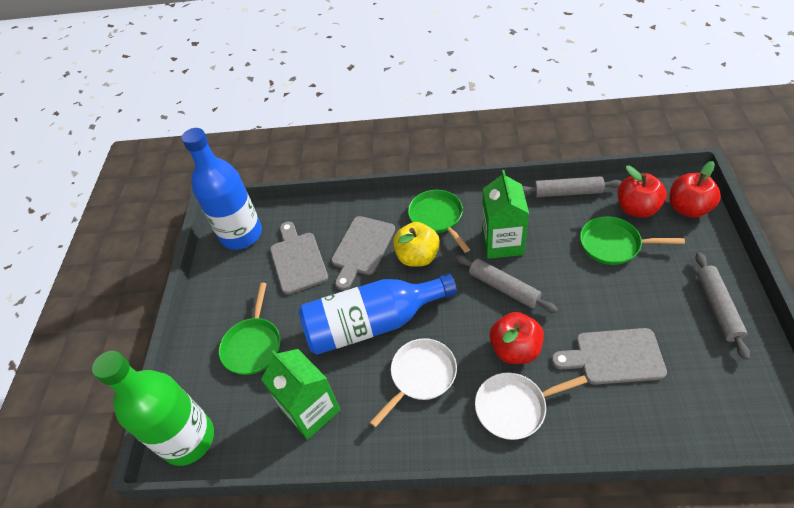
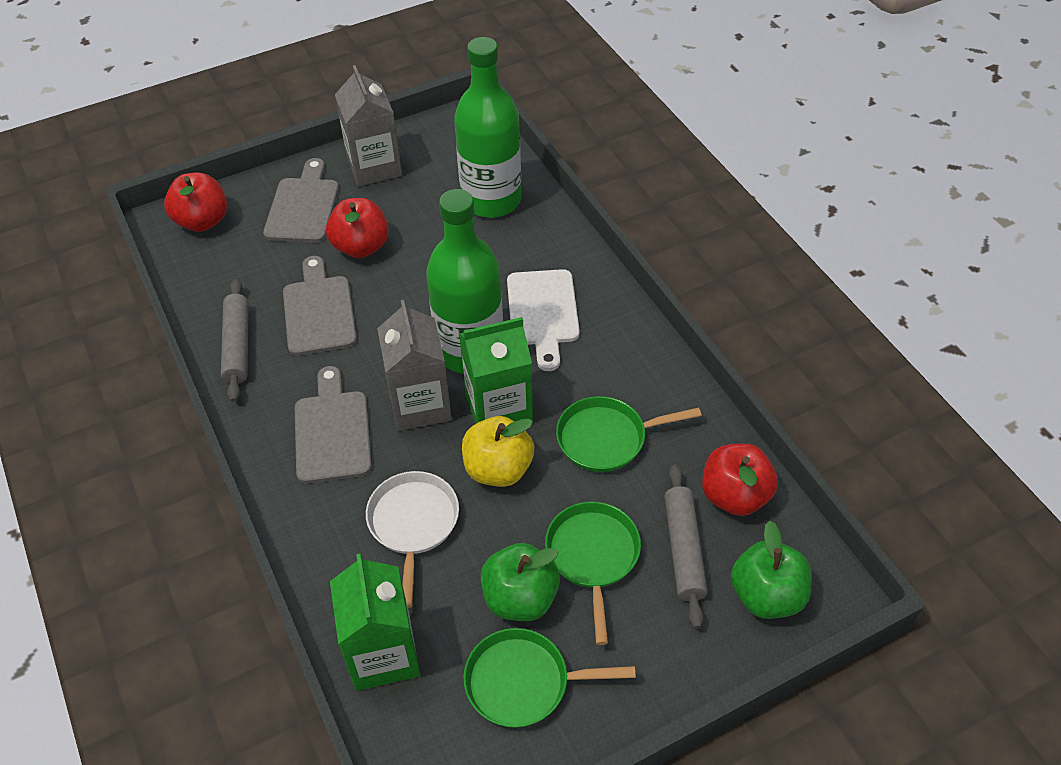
blue bottle: [182,128,262,250] [299,274,457,355] = 2 -> none = 0
green apple: none = 0 -> [481,543,560,621] [731,521,812,619] = 2
green bottle: [92,351,214,466] = 1 -> [426,189,503,374] [454,37,521,218] = 2
grey carton: none = 0 -> [335,65,402,186] [377,300,452,431] = 2
grey rolling pin: [455,255,558,313] [522,176,622,197] [696,252,750,360] = 3 -> [221,279,249,402] [664,464,708,629] = 2
white cutting board: none = 0 -> [507,269,580,371] = 1
white pan: [370,338,457,428] [475,373,588,440] = 2 -> [366,471,459,608] = 1

